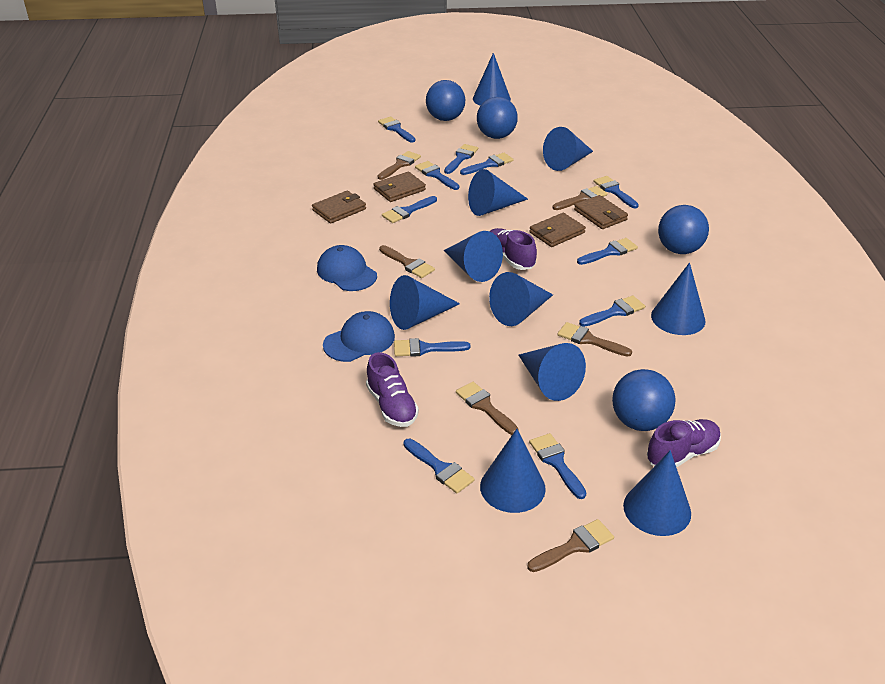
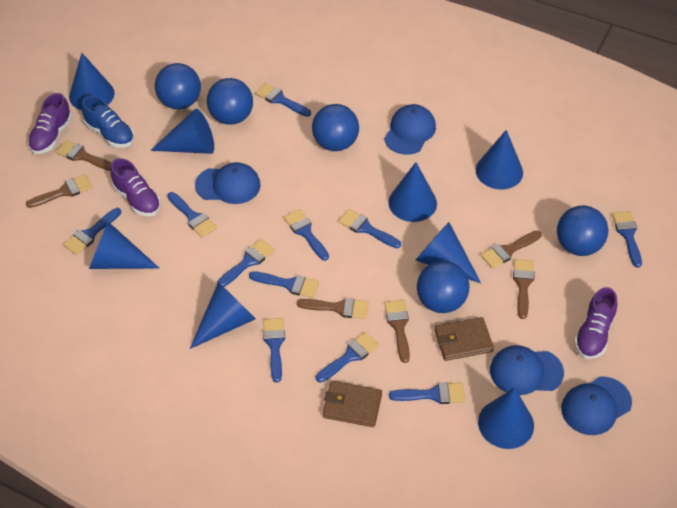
blue ball: [426,80,465,121] [477,97,518,139] [612,369,676,431] [658,205,709,254] = 4 -> [155,63,201,109] [207,78,253,125] [312,104,359,151] [417,261,469,313] [557,205,608,256] = 5
blue cap: [317,245,377,291] [323,311,395,362] = 2 -> [195,162,260,204] [384,104,436,155] [490,345,564,395] [561,376,632,435] = 4
blue cone: [390,275,460,330] [444,231,503,282] [468,169,528,216] [473,53,511,106] [480,429,546,513] [489,272,553,326] [519,343,586,401] [543,127,593,171] [623,450,691,536] [651,263,706,335] = 10 -> [69,53,114,110] [89,222,160,269] [150,109,214,154] [190,282,256,349] [388,162,437,222] [416,222,481,283] [476,130,523,189] [478,387,534,449] = 8
blue shoe: none = 0 -> [82,96,134,148] = 1
brown wallet: [312,191,366,224] [373,171,426,202] [529,213,586,247] [574,195,628,229] = 4 -> [323,381,382,427] [434,317,494,361] = 2

